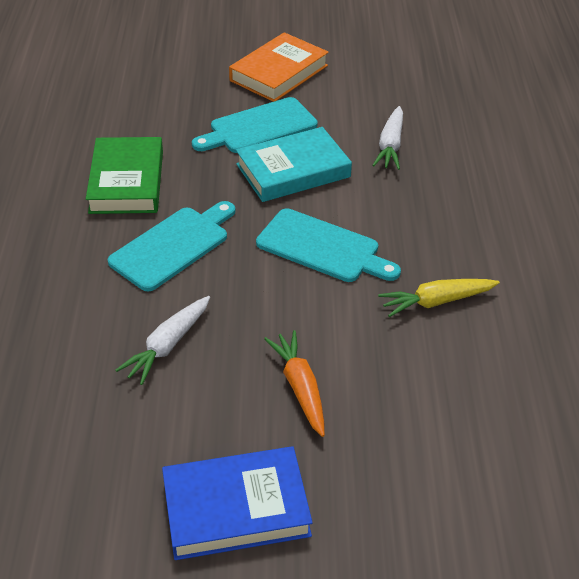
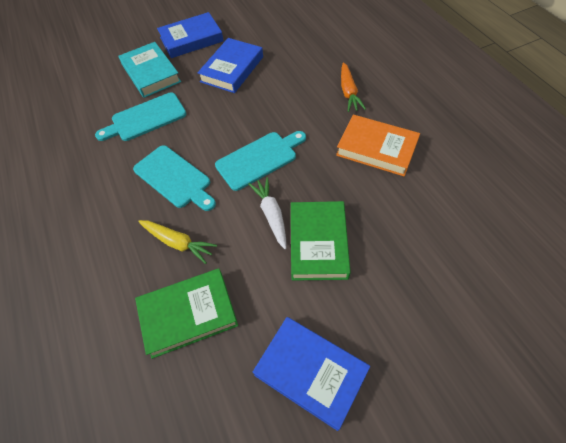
blue book: [162,446,313,560] = 1 -> [157,12,224,58] [197,38,263,93] [253,317,370,431] = 3
green book: [86,137,163,214] = 1 -> [135,268,238,359] [291,201,351,281] = 2
white carrot: [115,296,210,385] [372,106,403,170] = 2 -> [248,177,287,250] = 1

